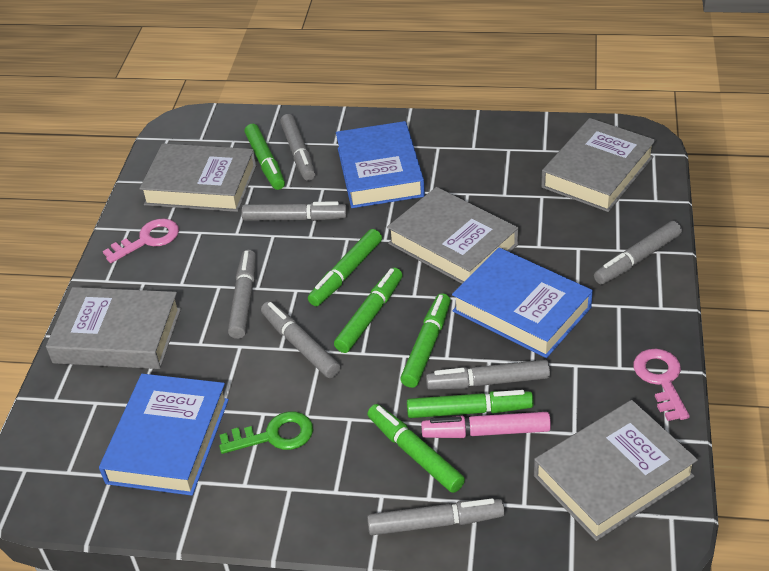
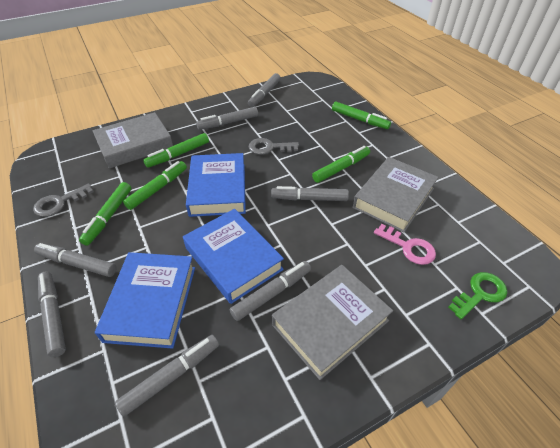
green marker: [245,124,285,190] [308,229,382,306] [334,268,403,353] [367,404,465,493] [400,293,451,388] [407,390,534,418] = 6 -> [79,182,131,246] [123,161,187,210] [143,133,209,168] [312,146,370,183] [332,102,391,129] = 5
grey book: [46,287,181,369] [139,143,256,212] [387,187,518,284] [534,400,698,541] [541,118,656,212] = 5 -> [92,112,173,169] [272,265,393,380] [353,157,438,232] = 3
grey key: none = 0 -> [33,183,94,217] [249,138,299,155] = 2
pink key: [103,218,179,263] [633,349,690,421] = 2 -> [374,224,436,265] = 1
pink marker: [421,412,551,438] = 1 -> none = 0

